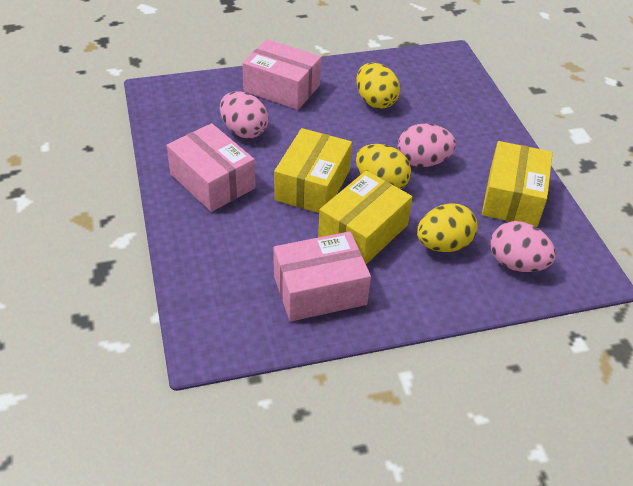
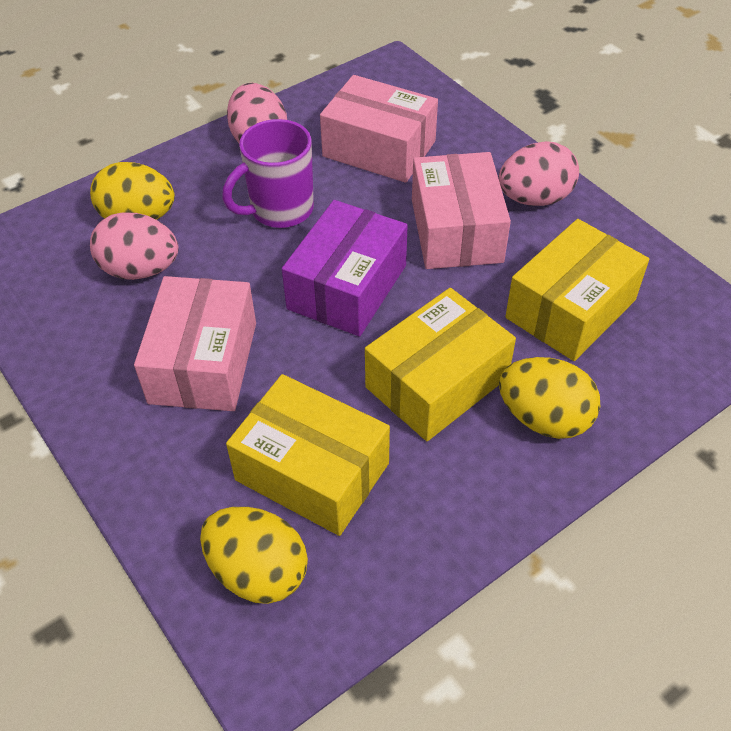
purple box: none = 0 -> [282,200,408,336] = 1
purple mug: none = 0 -> [222,119,314,228] = 1

